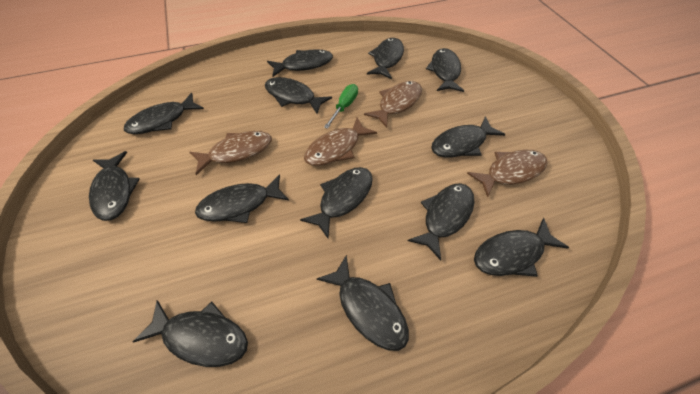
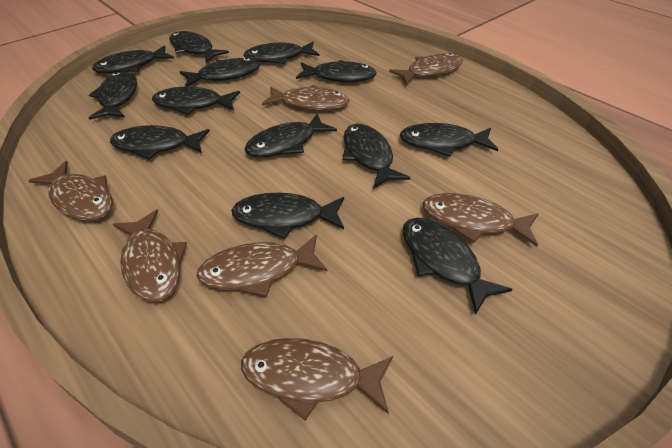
brown fish: [190,131,272,175] [304,118,377,166] [364,81,422,128] [467,150,547,197] = 4 -> [28,161,113,221] [113,210,187,302] [196,235,328,297] [241,338,393,421] [262,85,350,111] [389,53,463,85] [422,193,539,247] = 7
green screwdriver: [324,84,358,129] = 1 -> none = 0

